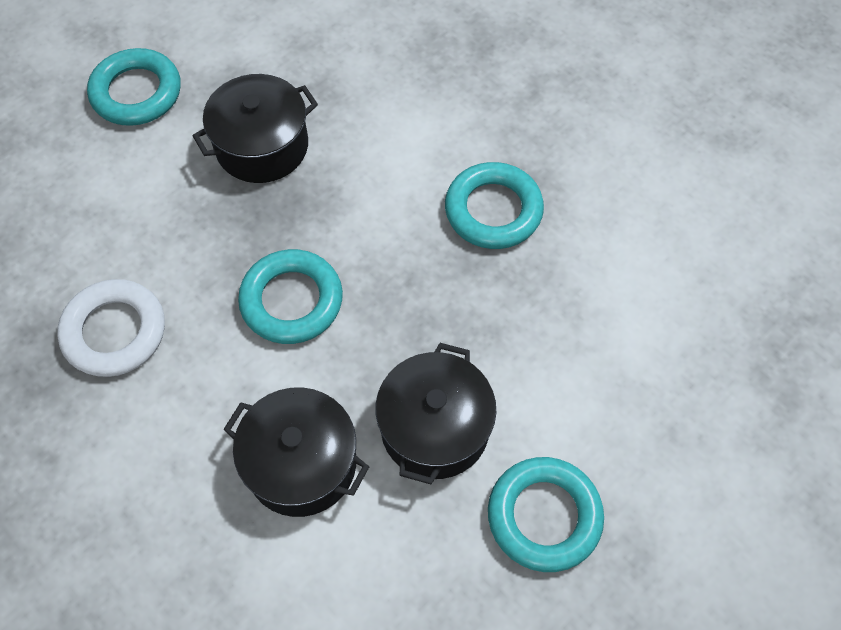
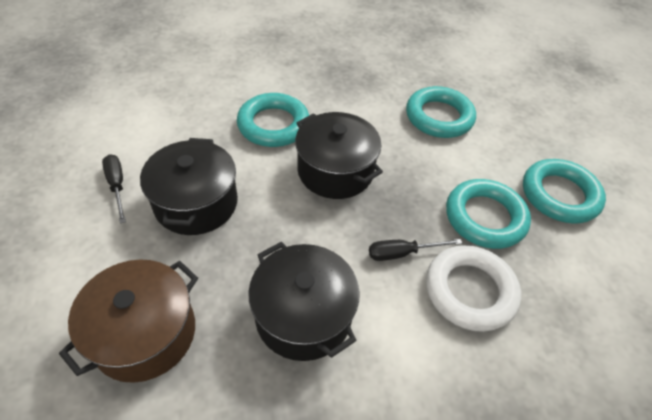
black screwdriver: none = 0 -> [102,154,126,224] [369,239,462,261] = 2
brown pot: none = 0 -> [59,259,198,383] = 1

